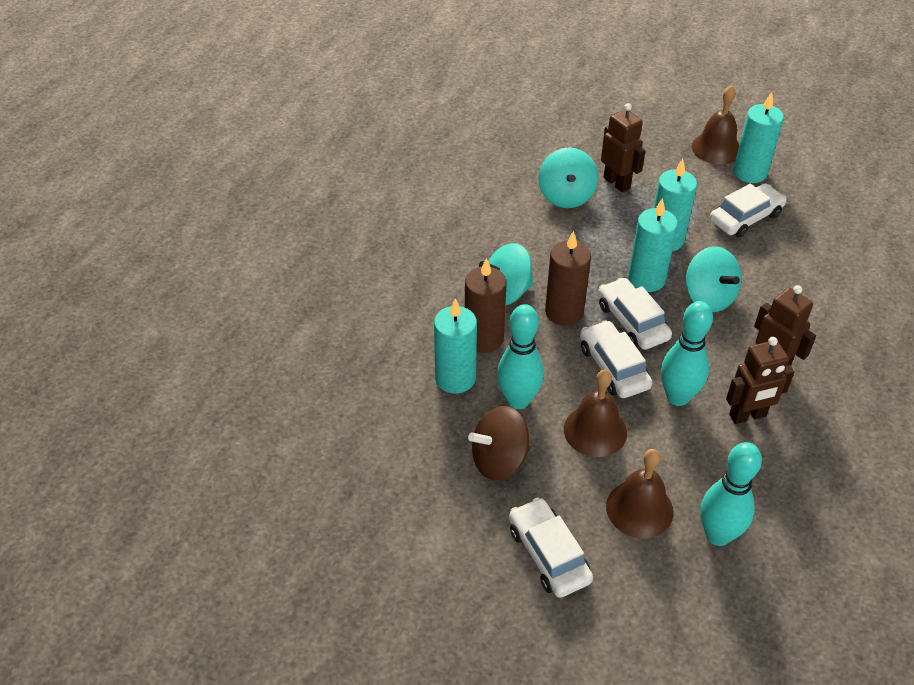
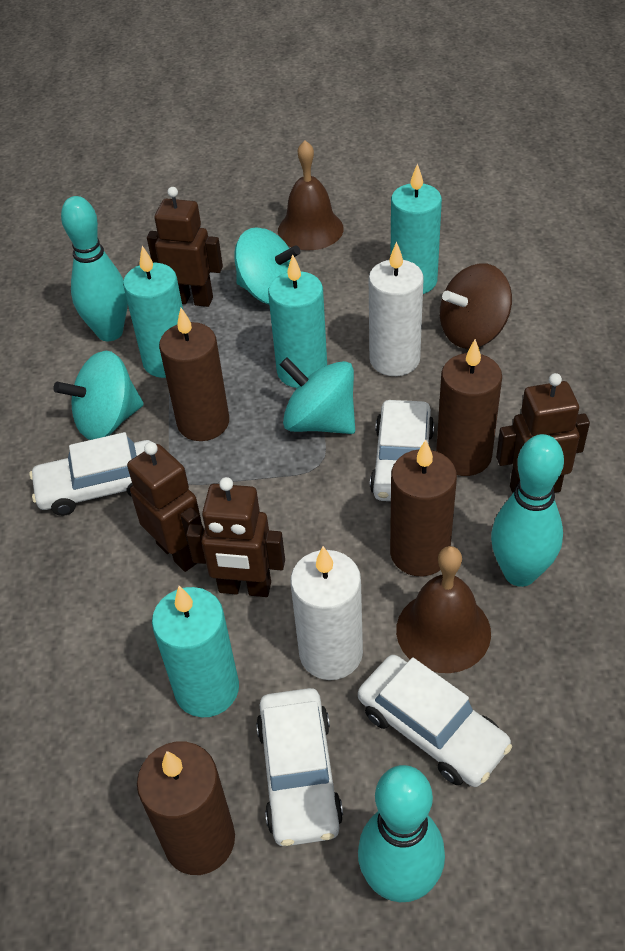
brown bell: [564,369,627,457] [606,449,674,538] [692,86,739,165] = 3 -> [278,140,344,250] [396,546,491,673] = 2
brown candle: [465,258,507,353] [545,231,591,326] = 2 -> [137,741,235,875] [159,308,229,441] [390,440,457,576] [436,339,502,476] = 4
brown robot: [601,103,645,192] [726,337,794,424] [754,285,816,366] = 3 -> [127,442,202,572] [147,187,223,307] [186,477,285,597] [496,373,590,493] = 4
white candle: none = 0 -> [290,546,363,680] [369,242,424,376] = 2

